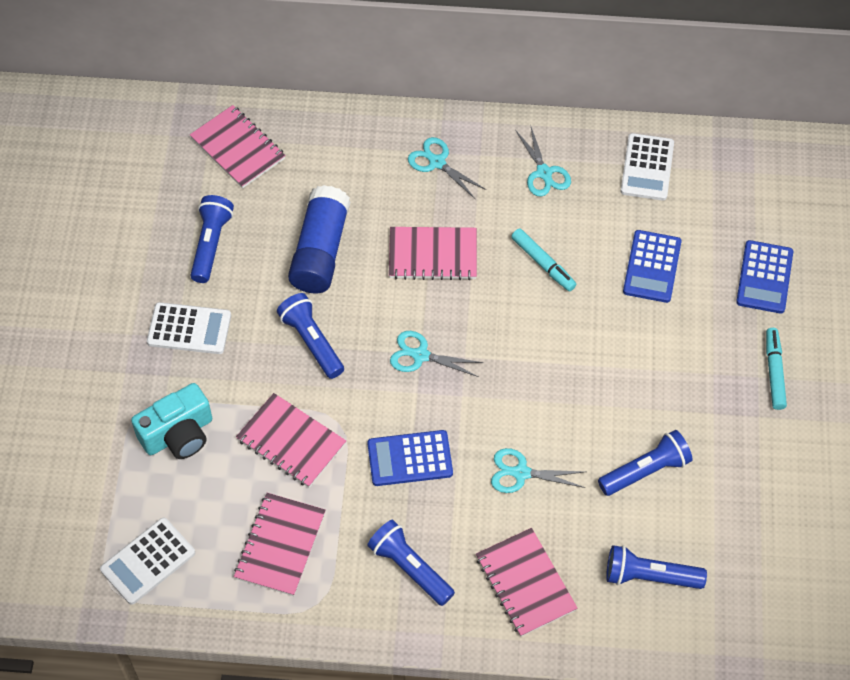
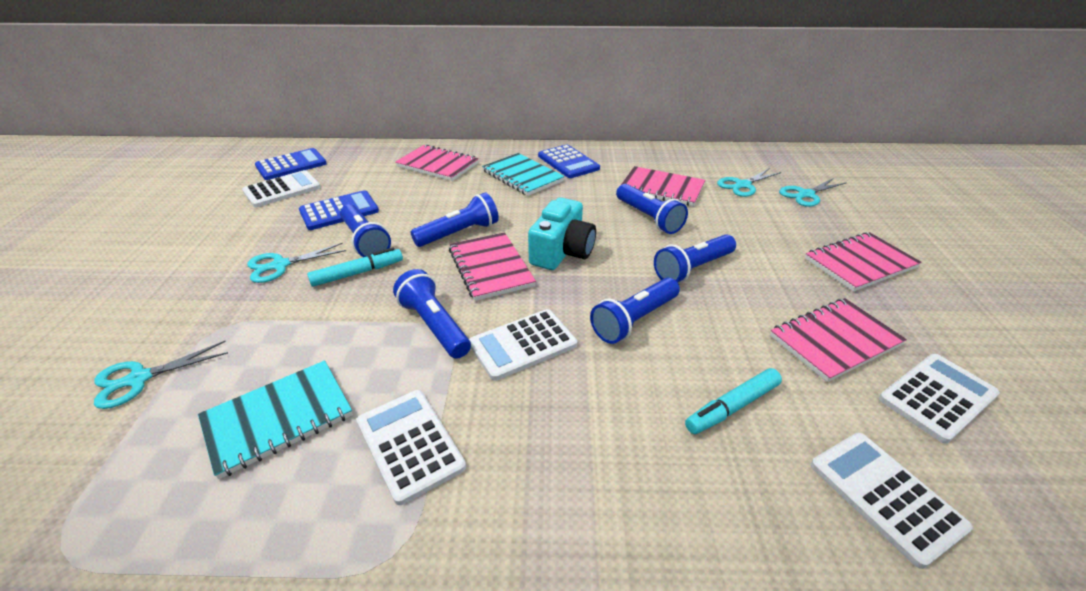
blue flashlight: [191,195,234,283] [277,293,344,379] [367,519,455,606] [598,430,693,496] [606,545,707,589] = 5 -> [340,204,391,257] [393,269,471,359] [410,192,499,247] [590,278,680,344] [616,184,688,234] [654,234,736,283] = 6
blue glue stick: [288,185,350,293] = 1 -> none = 0
turquoise notebook: none = 0 -> [198,360,353,479] [482,153,565,196] = 2
white calculator: [100,517,195,605] [147,302,231,354] [621,133,674,201] = 3 -> [242,170,321,207] [357,390,466,505] [469,309,577,381] [811,433,973,569] [879,354,1000,443] = 5

